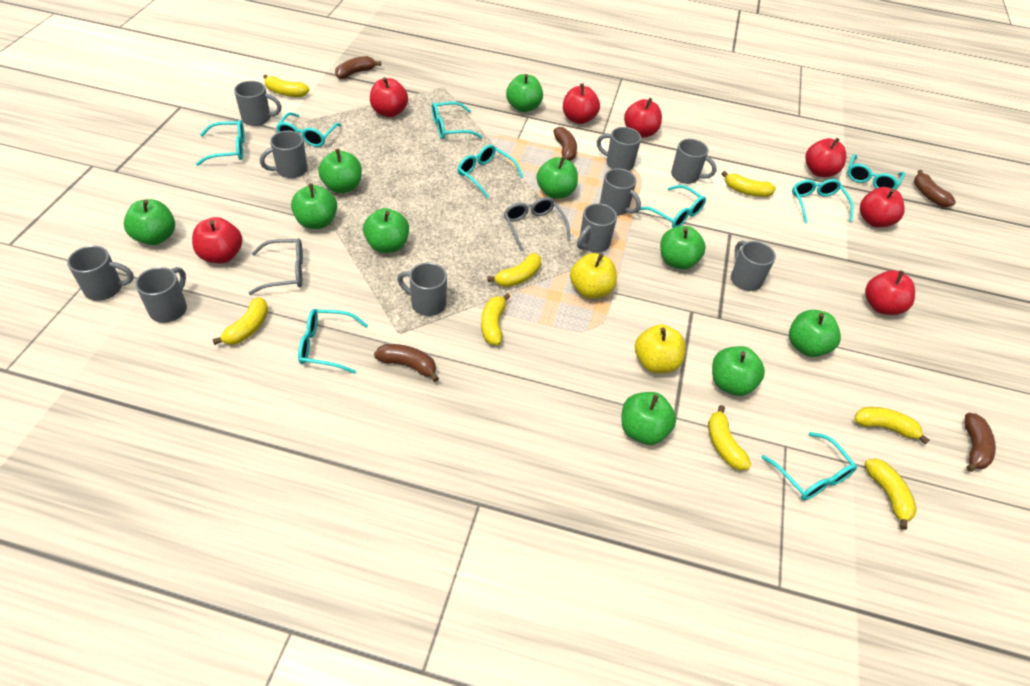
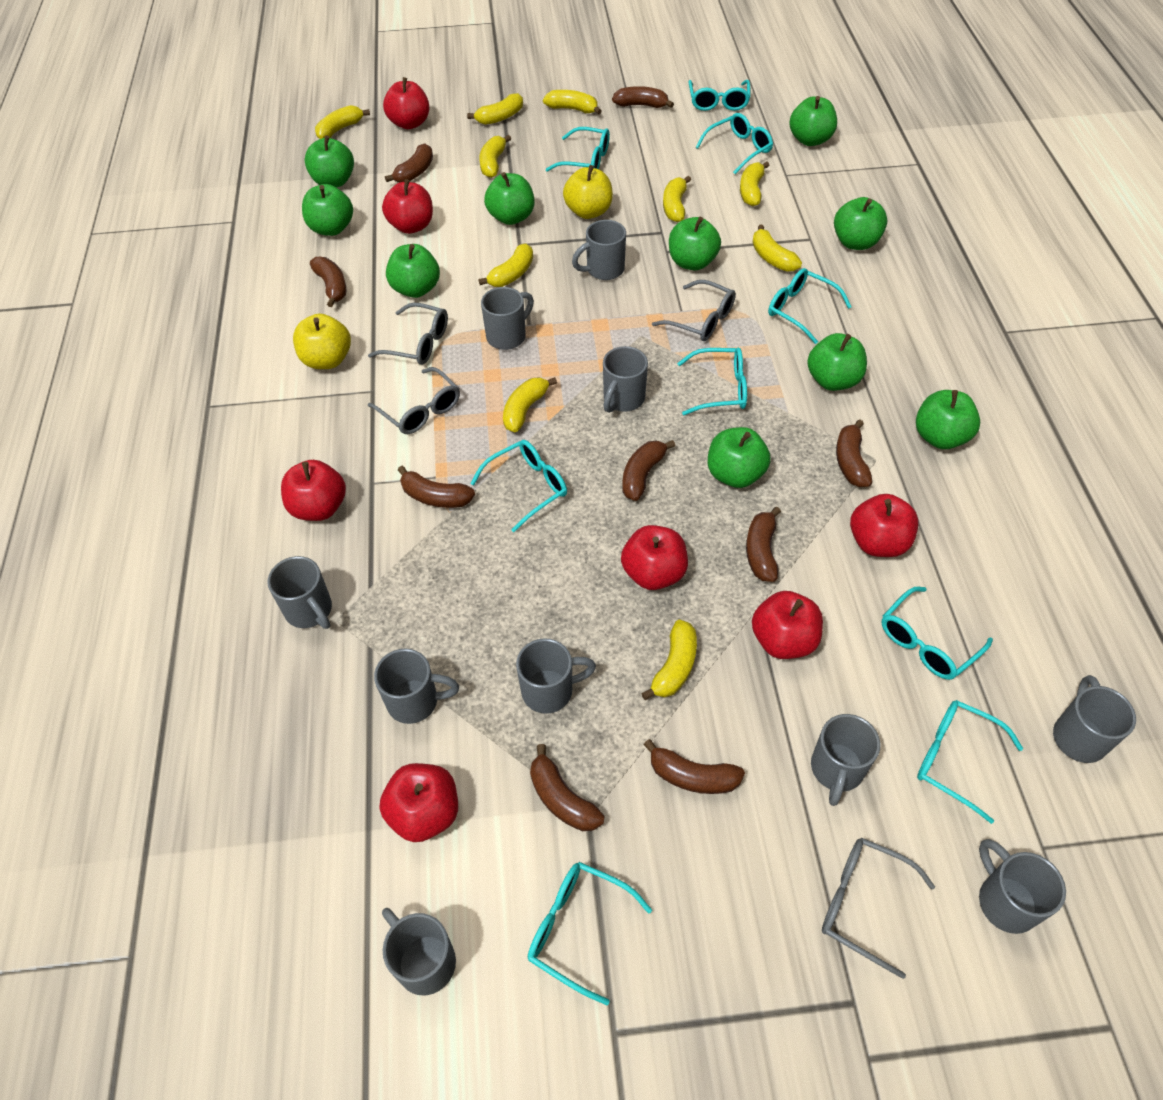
brown banana: [335,56,381,79] [374,344,439,382] [553,127,577,161] [914,170,956,207] [964,413,996,472] = 5 -> [310,257,346,307] [385,144,433,183] [398,466,475,508] [530,744,604,831] [612,86,674,108] [622,440,675,501] [643,739,745,794] [746,507,781,582] [836,419,872,487] = 9
grey glasses: [248,238,303,295] [504,197,570,251] = 2 -> [368,303,448,365] [368,367,460,434] [652,280,736,341] [822,838,935,979] = 4
yellow banana: [212,297,268,345] [263,75,310,97] [481,293,510,345] [488,253,541,287] [708,405,751,470] [721,171,776,197] [854,407,929,444] [865,459,917,530] = 8 -> [315,105,370,139] [467,93,523,125] [478,243,533,287] [479,135,511,178] [503,377,557,432] [543,90,602,115] [641,620,697,700] [663,176,691,222] [740,161,770,206] [752,225,802,272] = 10

